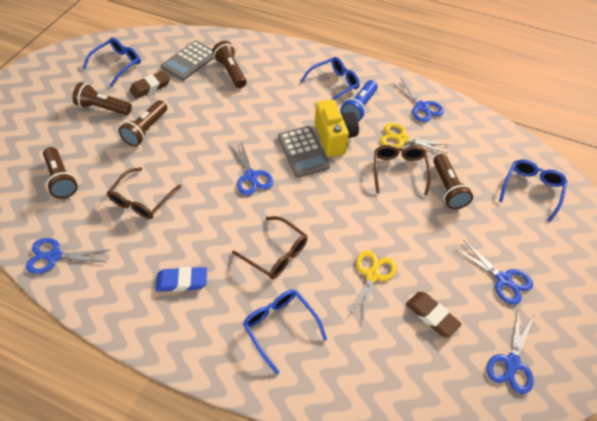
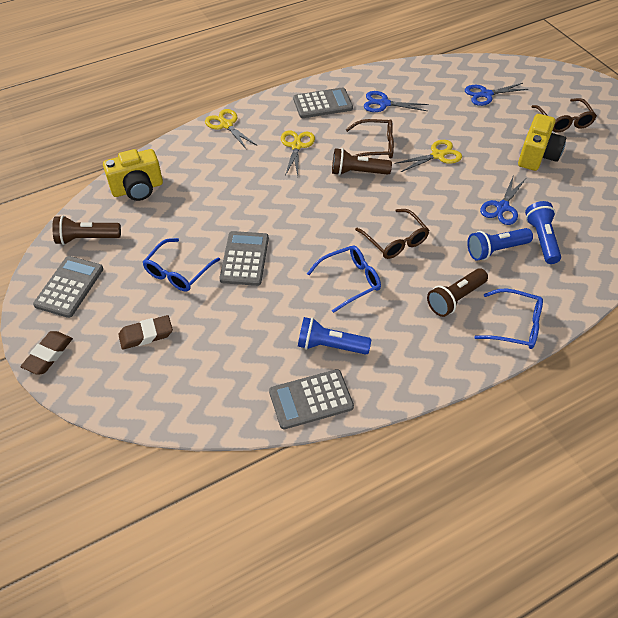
blue eraser: [155,267,207,292] = 1 -> none = 0
blue flashlight: [340,80,378,122] = 1 -> [298,317,371,355] [467,228,533,261] [525,201,561,264] = 3
blue glasses: [83,38,141,87] [243,289,327,375] [300,57,360,100] [499,159,567,222] = 4 -> [142,238,220,292] [307,246,381,313] [474,288,543,349] = 3
blue scissors: [26,238,109,274] [229,142,273,195] [391,79,444,122] [455,240,533,305] [486,309,534,394] = 5 -> [364,91,428,112] [465,83,528,106] [480,175,526,225] = 3
brown flashlight: [43,147,78,199] [72,82,132,115] [119,100,167,147] [212,41,247,88] [433,154,473,209] = 5 -> [52,215,121,245] [332,148,392,176] [427,268,488,317] = 3
grey calculator: [161,41,214,81] [278,126,330,178] = 2 -> [33,256,103,318] [219,231,269,286] [269,369,354,429] [293,87,353,118] = 4
yellow camera: [315,99,359,157] = 1 -> [103,149,163,201] [518,114,566,171] = 2
yellow scissors: [347,250,397,322] [380,123,448,153] = 2 -> [205,109,256,150] [281,130,315,176] [394,140,462,172] = 3

